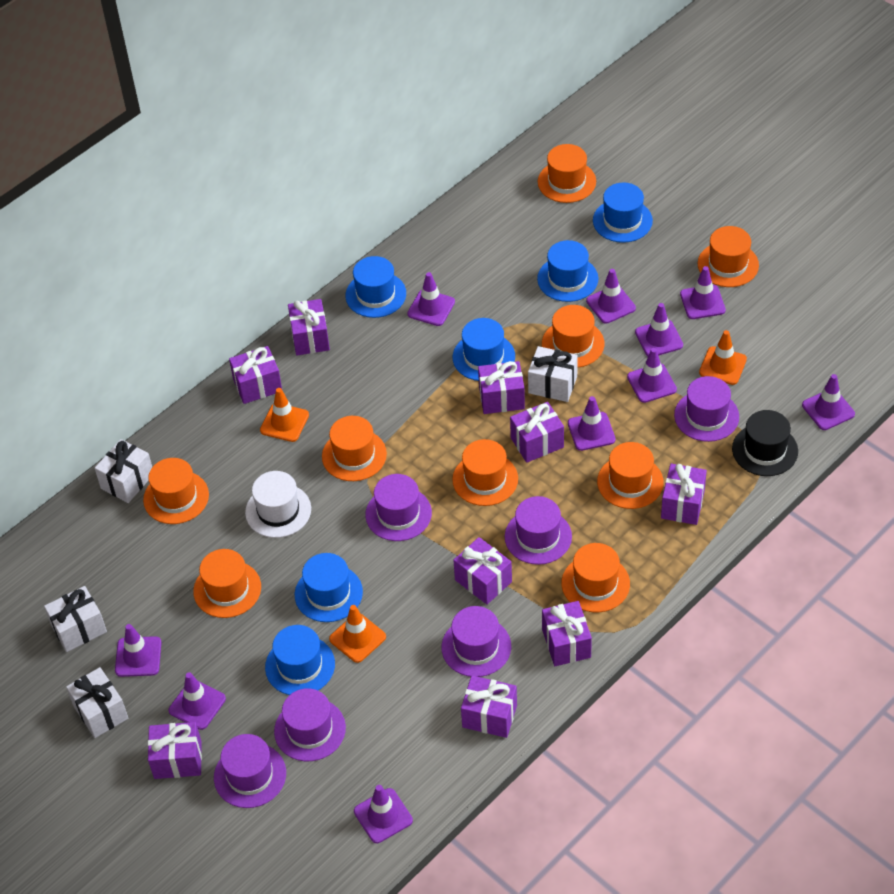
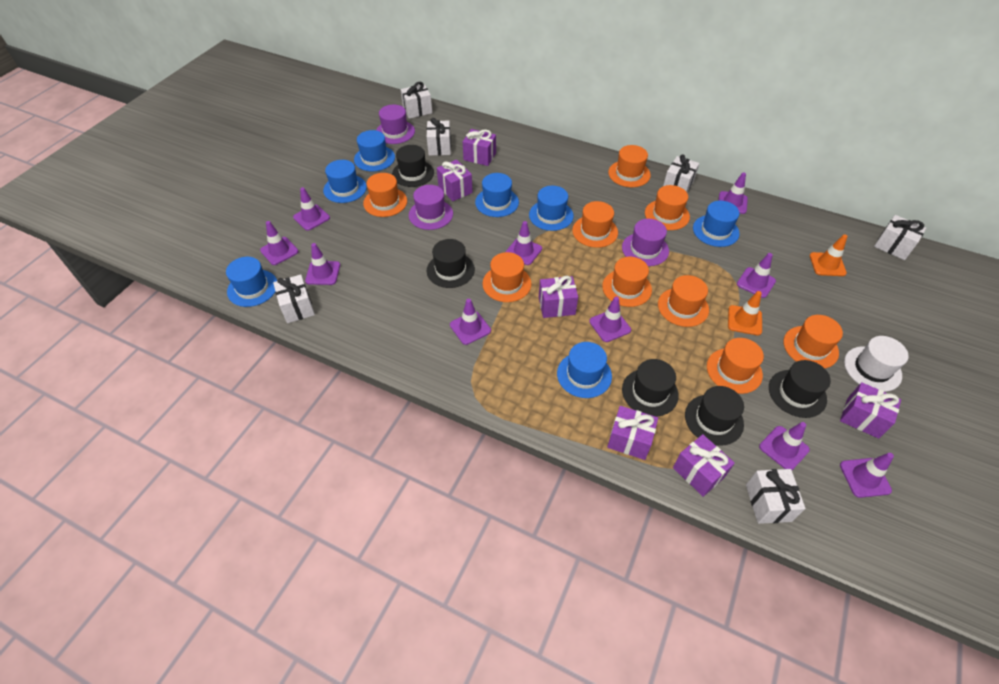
black hat: [732,410,798,476] = 1 -> [392,145,434,187] [427,239,475,288] [622,359,679,417] [685,386,744,446] [769,360,831,418] = 5
blue hat: [265,625,335,695] [295,553,363,622] [345,256,406,318] [453,318,515,381] [537,240,598,302] [593,182,653,243] = 6 -> [226,257,277,307] [323,160,367,203] [354,130,395,171] [475,173,519,217] [529,186,574,231] [557,342,612,398] [693,201,740,247] = 7
orange traffic cone: [260,388,309,442] [329,605,386,663] [699,330,747,385] = 3 -> [728,291,762,336] [810,234,848,276] = 2
purple gift: [148,722,202,779] [229,346,282,404] [288,299,330,355] [453,537,512,605] [461,676,517,738] [478,361,525,414] [510,402,564,463] [542,601,592,666] [661,464,707,525] = 9 -> [437,160,473,201] [463,129,496,166] [539,276,578,318] [607,406,658,460] [673,434,735,497] [840,382,901,439] = 6
purple hat: [214,734,286,808] [274,688,346,761] [365,474,432,541] [441,606,511,677] [505,496,572,565] [674,376,739,442] = 6 -> [376,105,415,144] [409,185,453,230] [622,219,669,266] = 3
white gift: [44,586,107,652] [66,667,128,738] [95,439,152,503] [528,346,578,402] = 4 -> [273,275,315,323] [401,82,432,119] [427,118,451,156] [663,155,699,192] [746,469,806,524] [874,215,926,260] = 6

